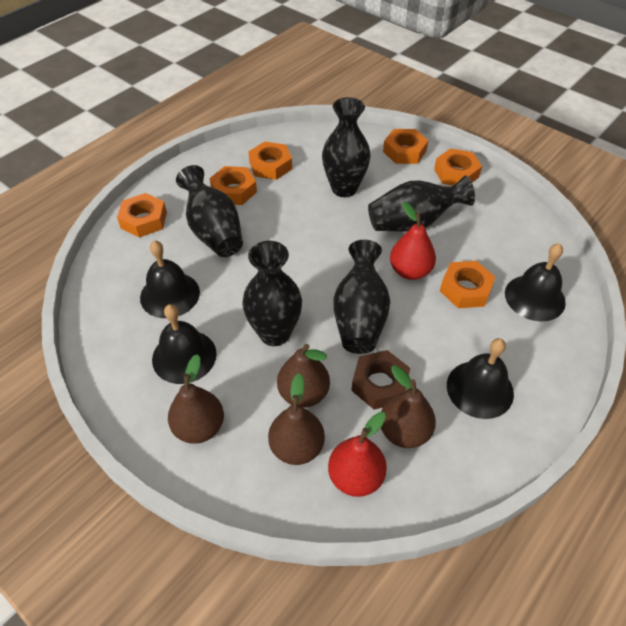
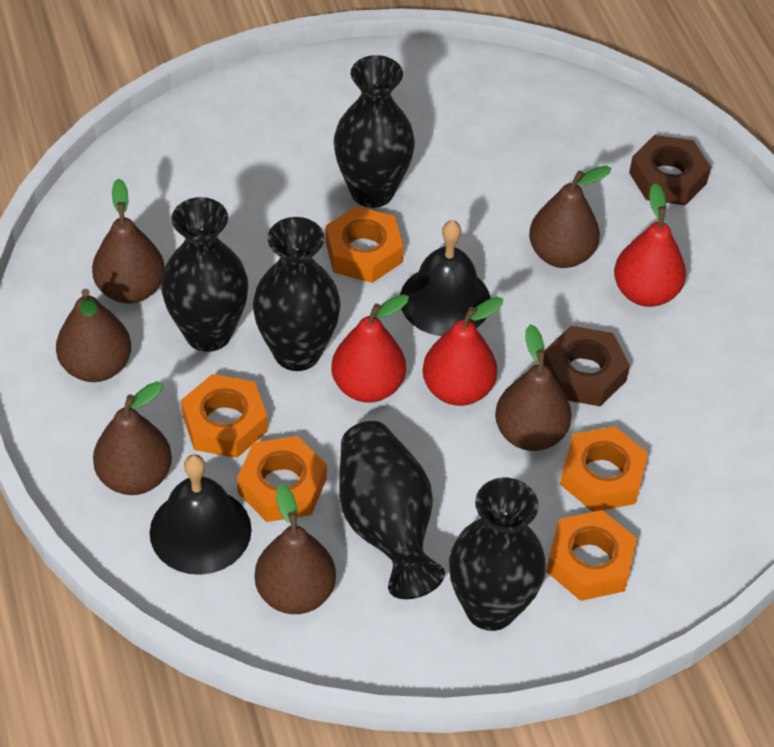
black bell: [140,240,200,318] [152,304,217,384] [447,338,514,419] [505,243,566,321] = 4 -> [150,454,252,575] [400,220,491,336] = 2
brown nut: [351,350,410,409] = 1 -> [544,326,630,406] [629,135,711,205] = 2
brown pear: [168,354,224,444] [268,374,325,465] [277,344,330,408] [381,365,436,448] = 4 -> [56,289,131,382] [92,178,165,303] [93,381,172,495] [255,484,336,614] [495,324,572,451] [529,166,612,268] = 6
orange nut: [117,193,167,238] [209,166,257,205] [248,141,292,180] [383,129,428,164] [434,148,482,186] [440,261,495,308] = 6 -> [181,374,268,458] [237,436,327,522] [326,206,404,283] [546,510,637,601] [560,426,648,512] = 5
red pear: [328,412,387,497] [390,202,436,280] = 2 -> [331,294,409,403] [423,297,503,406] [614,183,686,307] = 3

